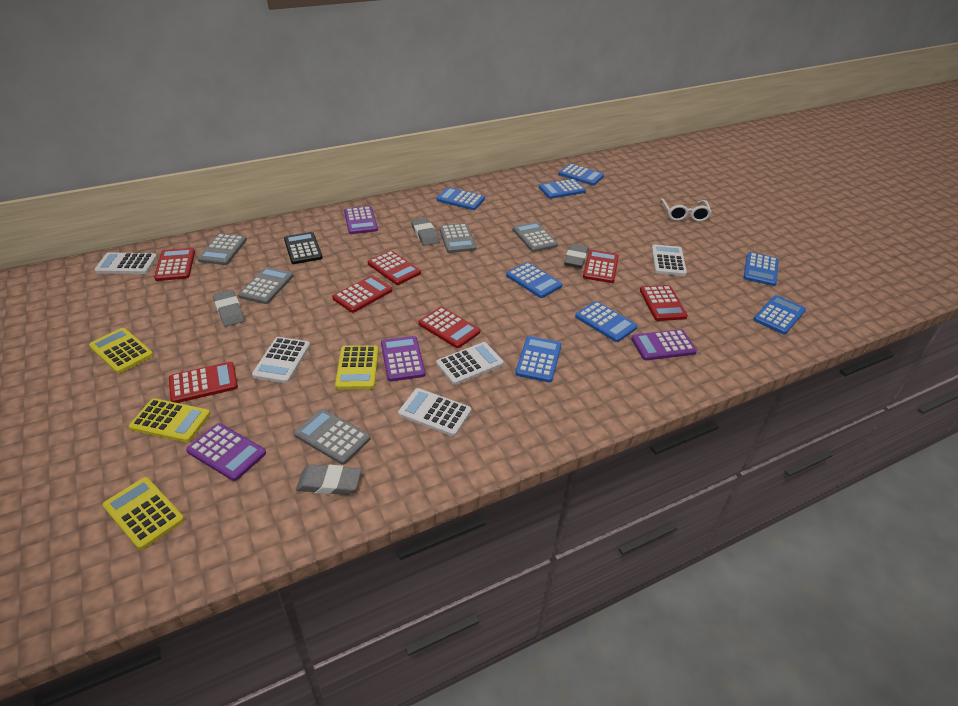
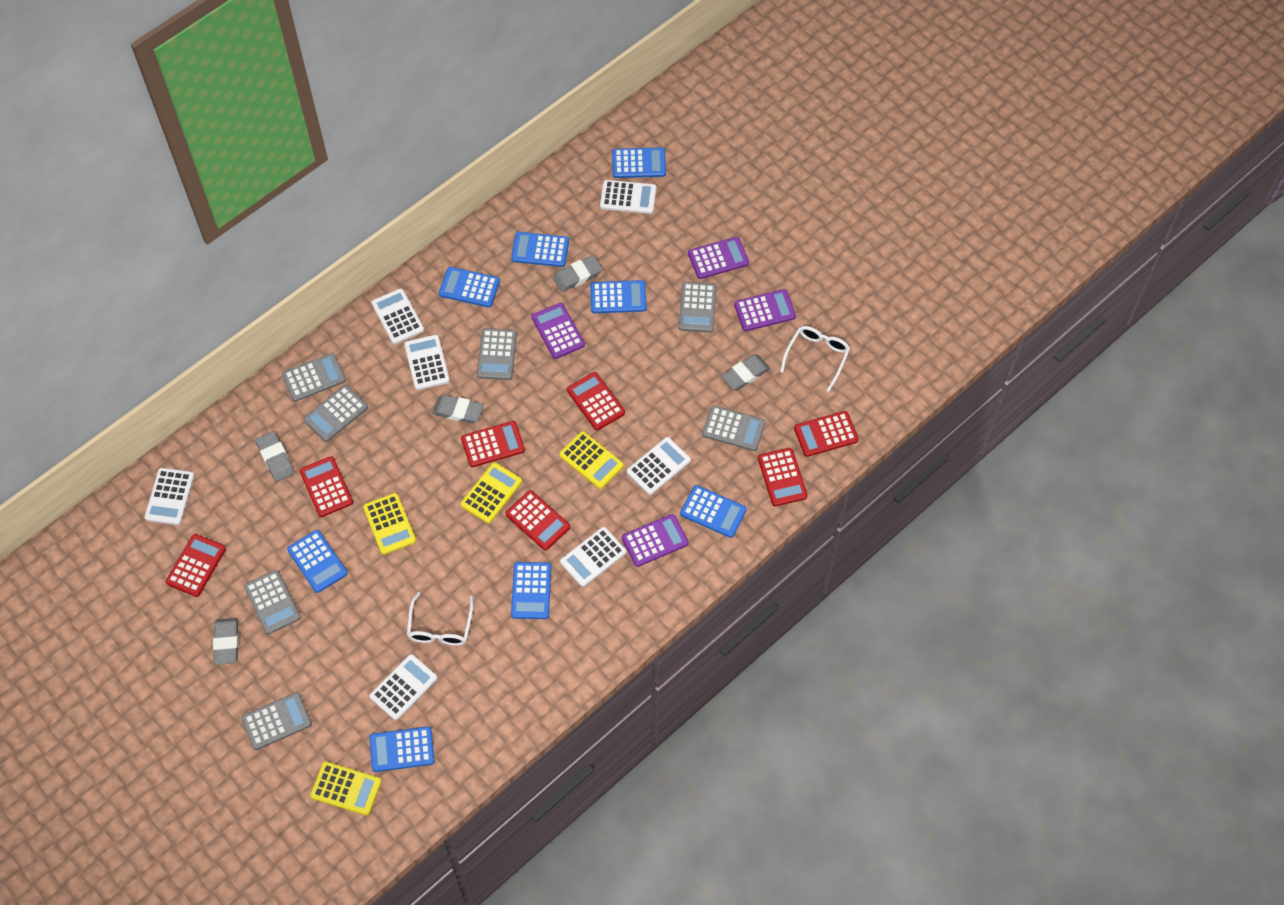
black calculator: [284,232,323,264] = 1 -> none = 0
grey calculator: [197,233,247,265] [238,267,293,304] [294,409,370,465] [439,223,476,253] [513,222,558,252] = 5 -> [241,692,312,750] [244,570,301,634] [282,353,346,402] [304,385,368,442] [477,328,517,380] [679,282,717,332] [702,405,766,451] = 7
grey eraser: [213,290,245,327] [296,464,361,495] [411,218,439,246] [564,244,588,268] = 4 -> [213,618,239,665] [256,431,294,482] [432,395,484,424] [553,255,602,292] [721,354,770,390] = 5
white calculator: [94,253,157,274] [252,337,310,383] [398,388,471,437] [436,342,504,385] [651,244,687,276] = 5 -> [145,468,194,525] [370,654,438,720] [371,288,424,344] [404,335,450,390] [560,527,627,587] [600,180,656,214] [627,437,691,495] = 7
white glasses: [660,199,712,222] = 1 -> [407,592,473,646] [780,326,850,392] = 2

